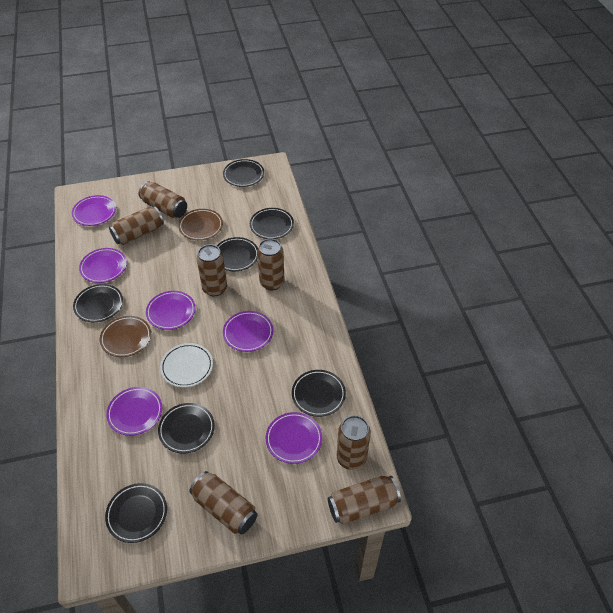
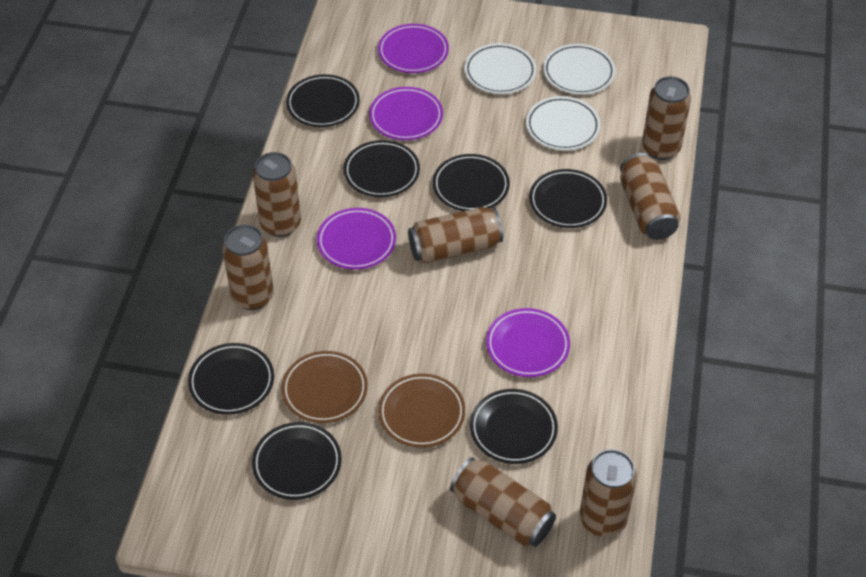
purple plate: [72,195,116,226] [79,248,127,283] [106,387,162,436] [146,291,196,330] [223,311,273,352] [266,412,322,464] = 6 -> [317,208,396,270] [369,87,443,140] [378,24,449,73] [486,308,570,377] = 4
white plate: [160,343,213,387] = 1 -> [464,43,536,94] [526,96,600,151] [543,44,615,95] = 3

